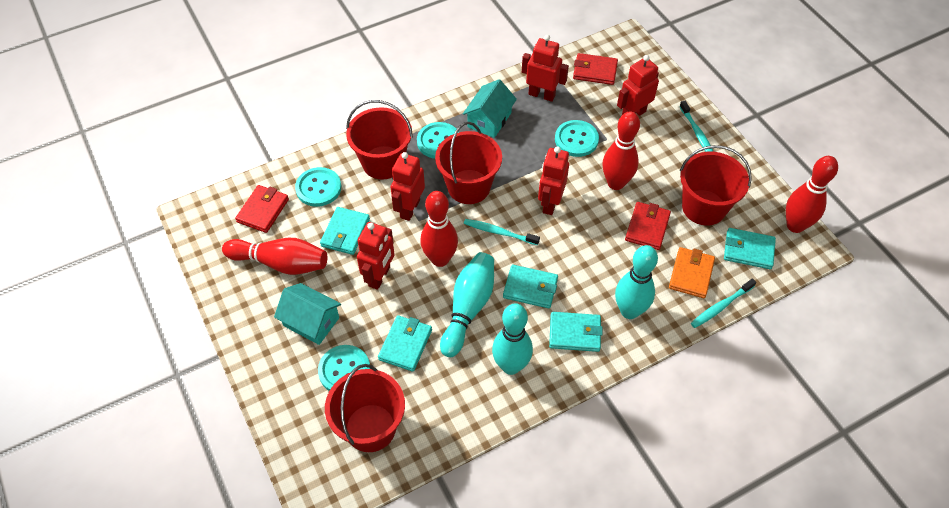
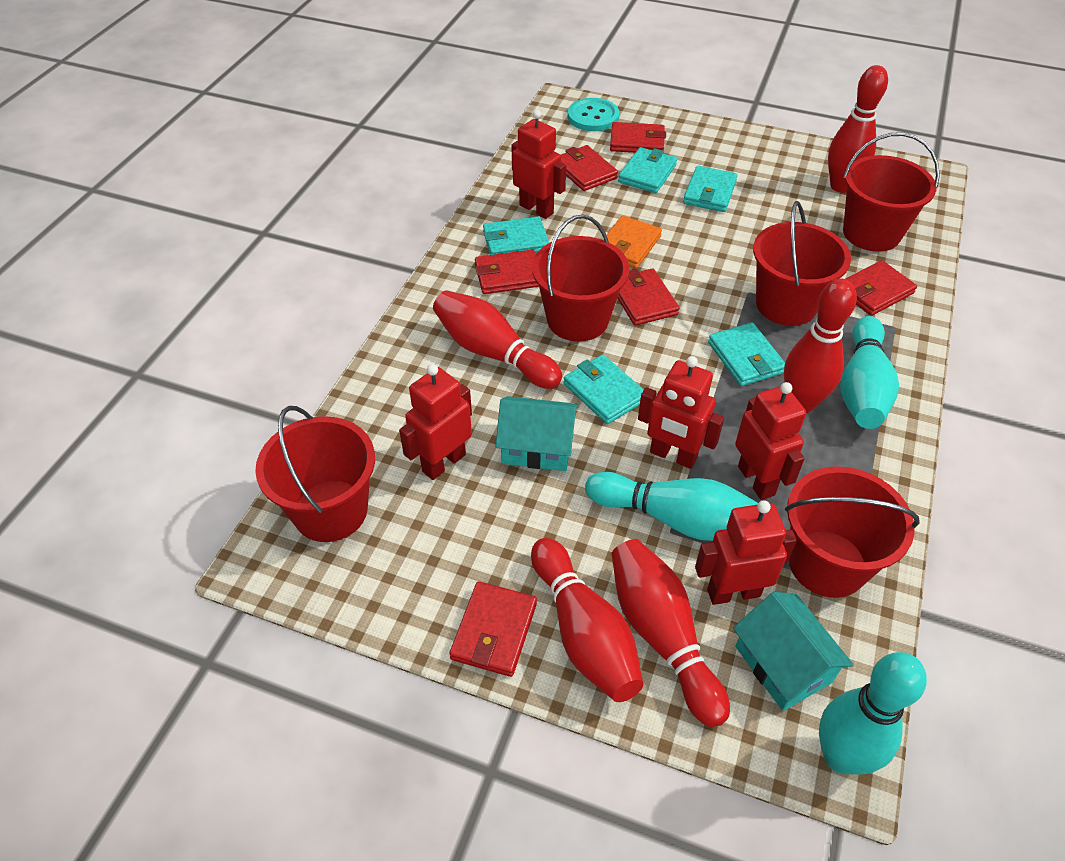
red bowling pin: [222,238,327,275] [420,191,458,267] [602,112,640,190] [786,156,838,233] = 4 -> [433,290,562,389] [531,538,643,702] [611,539,730,727] [784,279,857,413] [828,65,888,193] = 5
red bucket: [325,364,405,452] [346,100,413,180] [435,122,502,204] [680,145,752,226] = 4 -> [255,406,375,542] [532,215,630,342] [753,201,851,326] [785,466,920,598] [843,132,940,252] = 5
red wallet: [235,185,289,233] [573,53,618,85] [625,202,671,250] = 3 -> [449,581,537,677] [475,249,539,294] [561,145,618,191] [610,122,666,153] [618,269,679,326] [846,260,917,316] = 6
turquoise button: [295,167,341,207] [318,345,370,391] [417,122,459,159] [555,120,599,157] = 4 -> [568,98,619,131] = 1
turquoise toothbrush: [464,219,540,245] [679,101,714,152] [691,278,756,328] = 3 -> none = 0

